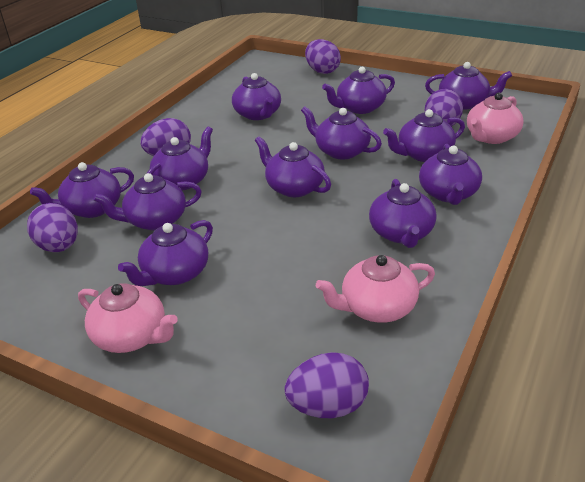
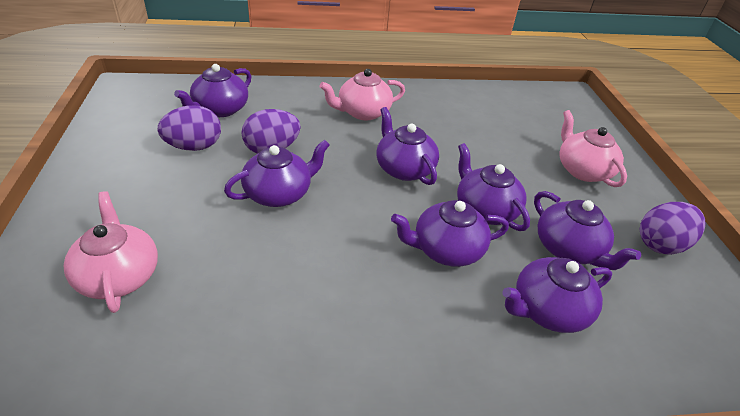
purple egg: [27,203,78,252] [140,118,191,156] [285,352,369,418] [305,39,341,74] [425,89,463,127] = 5 -> [157,105,221,151] [241,109,301,154] [640,202,706,255] = 3
purple teapot: [30,162,134,218] [93,173,202,230] [118,220,213,286] [147,126,213,191] [232,73,281,120] [255,136,331,197] [301,106,382,160] [322,66,395,114] [369,179,437,248] [383,109,465,162] [419,144,482,205] [425,62,512,110] = 12 -> [174,64,252,117] [224,140,330,207] [376,107,439,185] [391,200,509,267] [457,143,530,231] [502,257,612,333] [534,191,641,270] = 7

